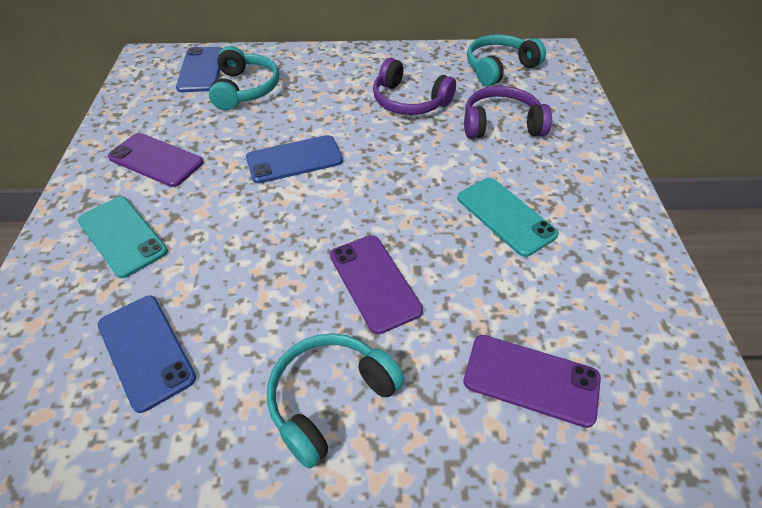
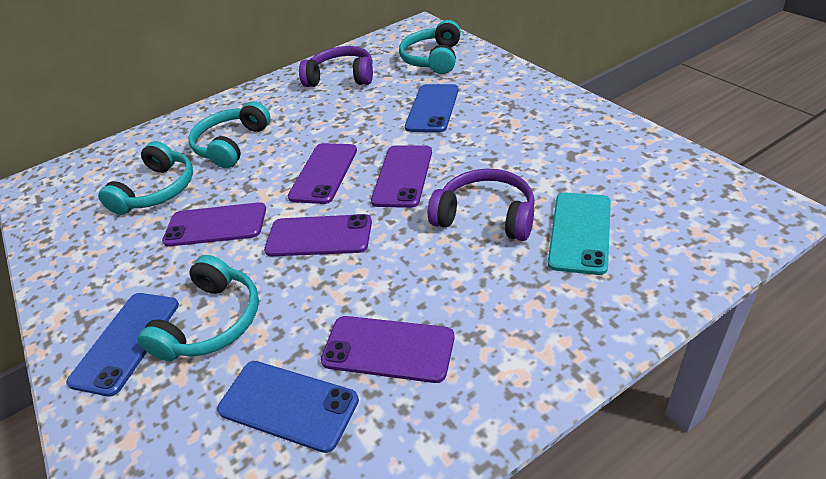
purple phone: [108,133,204,187] [330,235,423,334] [463,335,601,428] = 3 -> [162,202,266,247] [264,214,372,256] [288,143,357,204] [321,316,455,383] [371,145,432,208] = 5
turquoise headphones: [209,46,279,110] [267,333,404,469] [467,34,546,86] = 3 -> [98,141,193,215] [137,255,259,361] [188,101,270,168] [399,20,461,74] = 4
turquoise phone: [78,196,168,278] [457,178,559,257] = 2 -> [548,192,611,275] = 1

